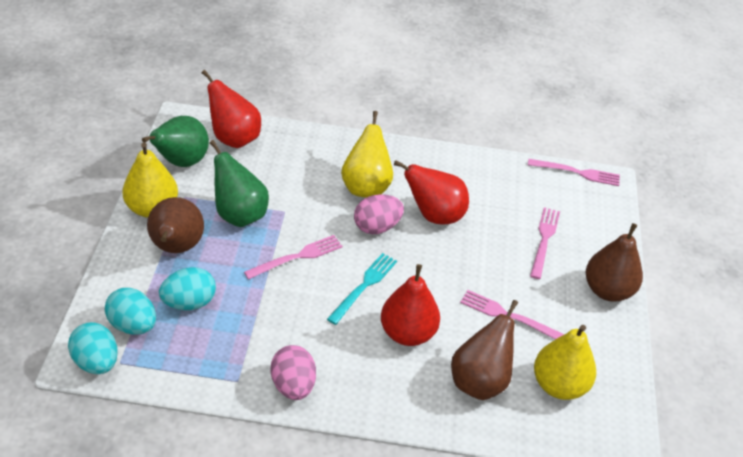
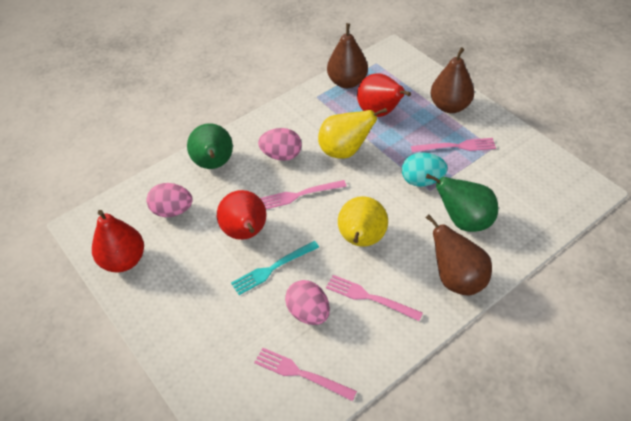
pink egg: [271,345,316,400] [354,194,404,234] = 2 -> [146,183,193,217] [258,128,302,161] [285,280,330,325] = 3
turquoise egg: [68,322,118,374] [105,288,156,335] [159,267,216,310] = 3 -> [402,153,448,187] = 1
yellow pear: [123,143,178,218] [341,111,393,198] [534,325,596,400] = 3 -> [318,108,387,159] [338,196,388,247] = 2

